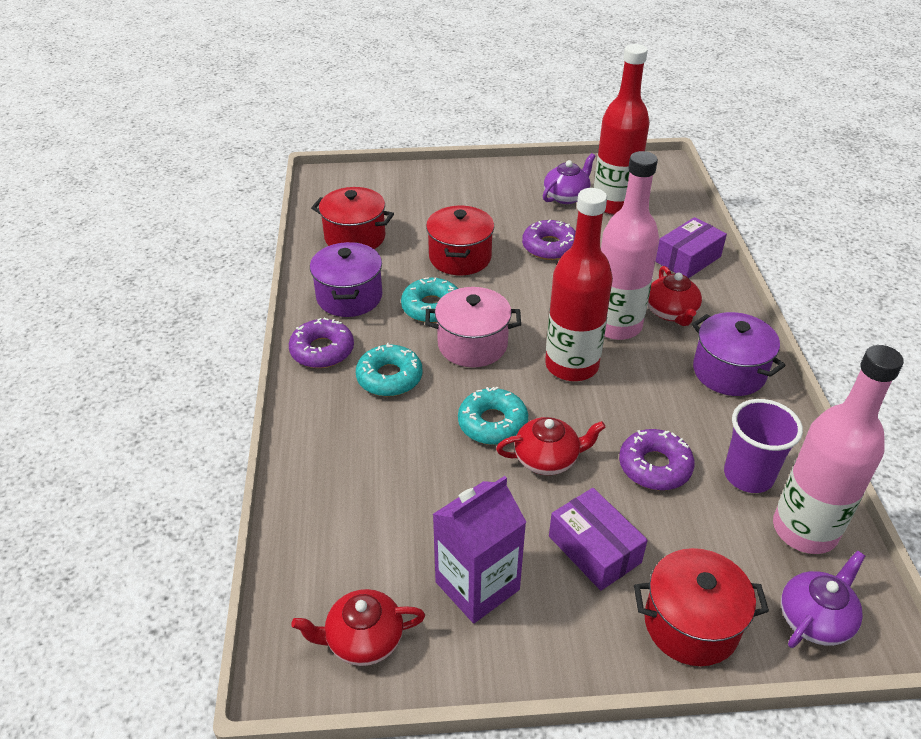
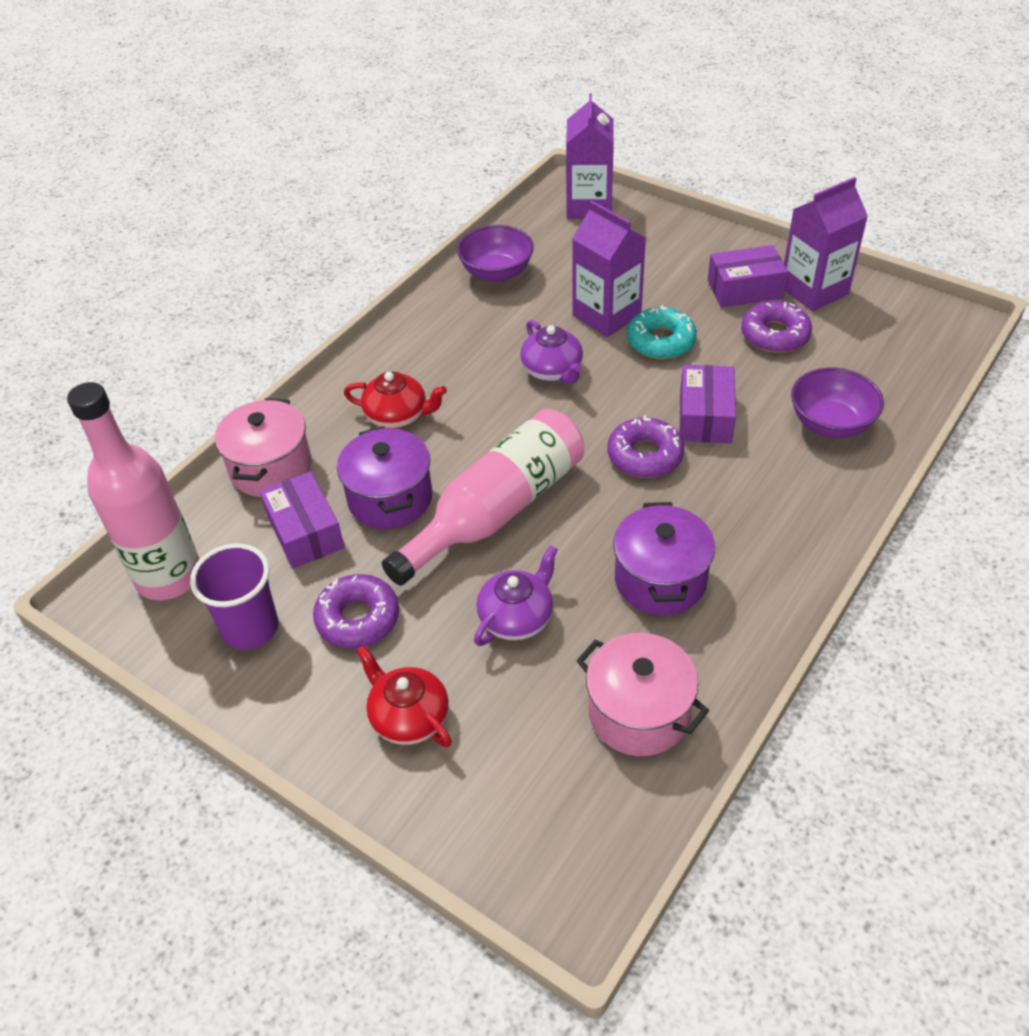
pink pot: [425,287,521,367] = 1 -> [215,398,312,497] [576,633,709,756] = 2
purple bowl: none = 0 -> [457,225,534,282] [791,368,884,438] = 2
purple box: [549,488,648,591] [655,217,727,278] = 2 -> [259,471,345,569] [680,365,736,443] [708,245,788,308] = 3
purple carton: [433,476,526,623] = 1 -> [566,93,614,219] [572,201,646,337] [784,177,868,311] = 3
red bottle: [545,188,613,381] [594,44,650,215] = 2 -> none = 0
red pot: [311,187,394,249] [426,206,494,275] [634,548,769,666] = 3 -> none = 0
red teapot: [291,589,425,666] [496,417,606,475] [648,266,702,326] = 3 -> [344,372,447,429] [356,645,452,747] = 2
turquoise donut: [356,343,423,397] [401,277,458,323] [458,387,528,445] = 3 -> [627,305,697,359] = 1

